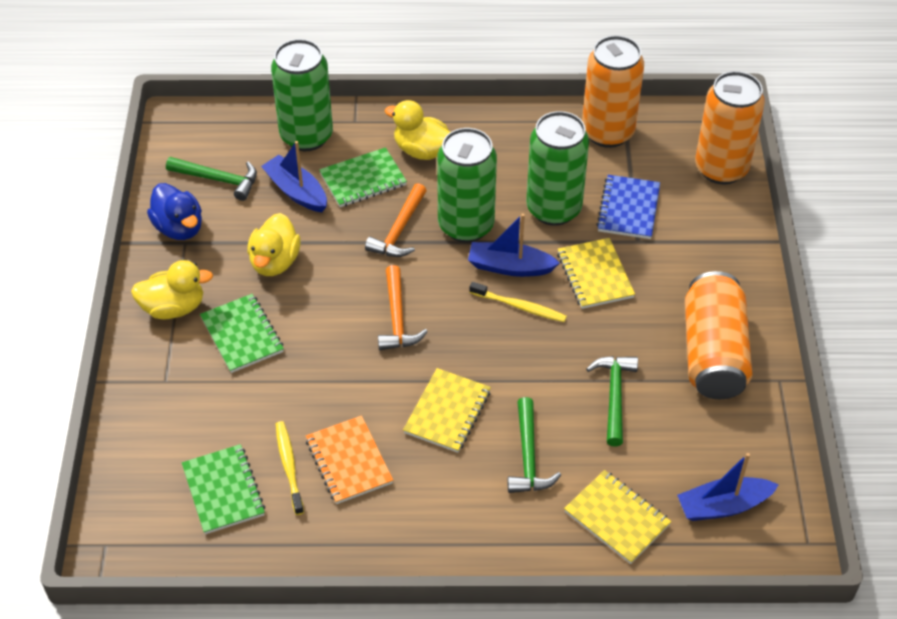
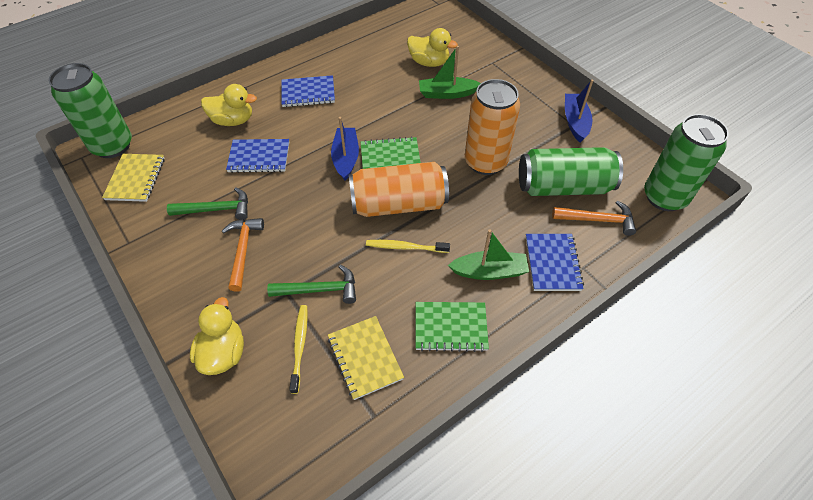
blue boat: [261,141,327,212] [468,213,560,277] [677,453,779,521] = 3 -> [331,117,359,181] [565,79,594,142] = 2
blue duck: [147,183,202,240] = 1 -> none = 0
blue notebook: [596,175,660,239] = 1 -> [226,139,289,173] [281,75,335,107] [526,234,584,291] = 3
green boat: none = 0 -> [419,46,481,99] [448,229,529,280] = 2
green hammer: [166,157,257,201] [508,397,561,493] [586,356,638,447] = 3 -> [167,187,248,220] [267,265,356,304] = 2
green notebook: [182,444,265,534] [200,294,284,373] [319,147,407,207] = 3 -> [361,137,421,169] [416,302,489,352] = 2
orange can: [582,35,644,148] [685,271,752,399] [695,71,765,184] = 3 -> [349,162,449,217] [465,79,520,175] = 2
orange notebook: [306,415,393,504] = 1 -> none = 0
yellow notebook: [403,368,491,453] [557,238,635,309] [564,470,671,564] = 3 -> [102,154,164,202] [328,316,404,400] = 2

